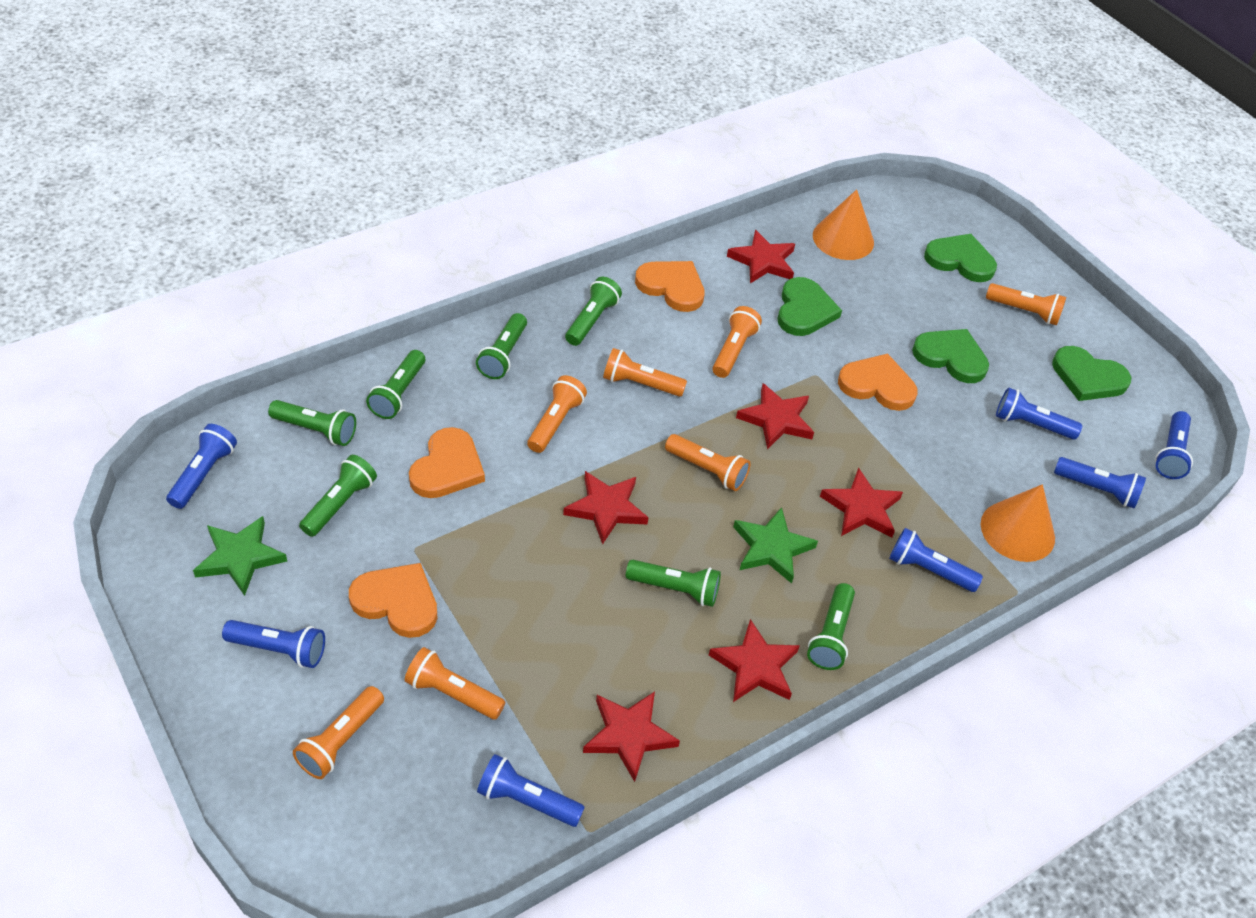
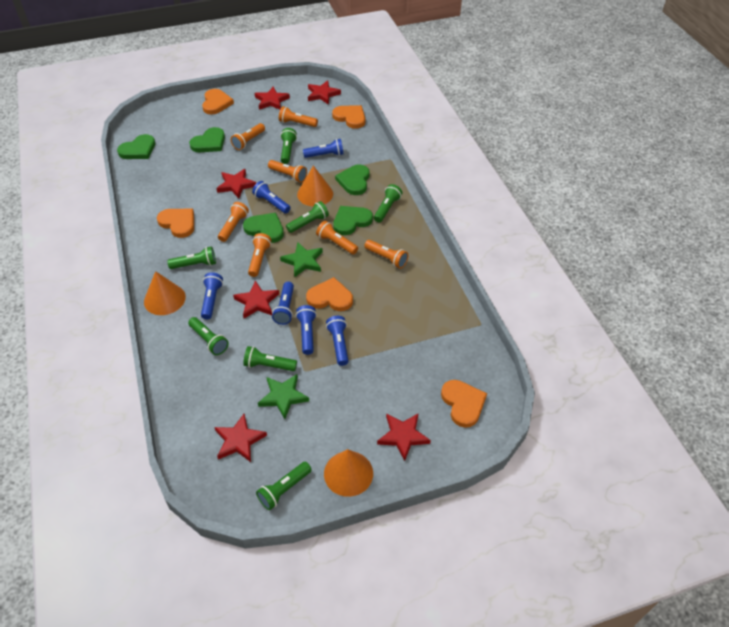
blue flashlight: [166,424,237,509] [222,620,325,668] [477,754,585,827] [889,528,983,592] [996,387,1082,440] [1054,457,1146,508] [1155,411,1193,479] = 7 -> [201,272,223,319] [252,181,291,214] [272,282,294,325] [296,305,317,355] [303,139,344,158] [326,316,349,366] = 6
green heart: [777,277,842,336] [912,329,989,383] [924,234,997,282] [1052,346,1131,401] = 4 -> [117,134,155,159] [189,127,225,152] [243,213,284,243] [333,206,373,235] [335,164,370,195] = 5
orange cone: [813,189,874,260] [981,484,1055,562] = 2 -> [144,271,186,315] [297,165,333,206] [324,449,373,497] = 3
orange heart: [349,563,438,638] [409,427,485,498] [635,261,705,312] [838,353,917,411] = 4 -> [157,209,194,238] [202,89,234,114] [306,277,353,311] [332,105,365,129] [441,380,487,428] = 5

